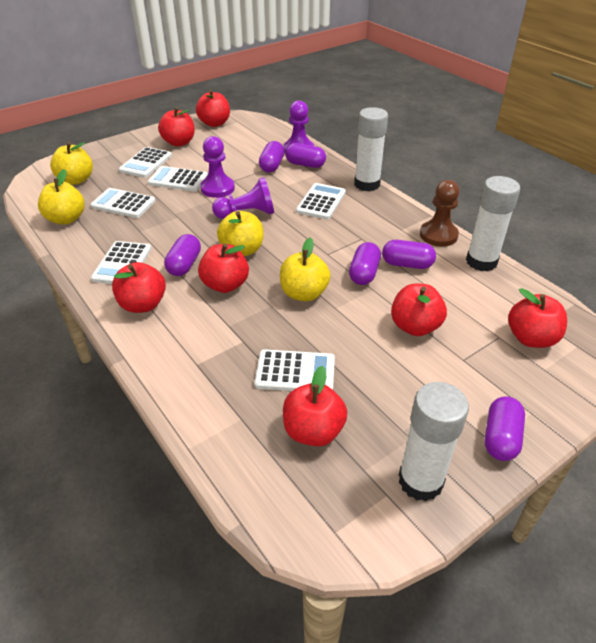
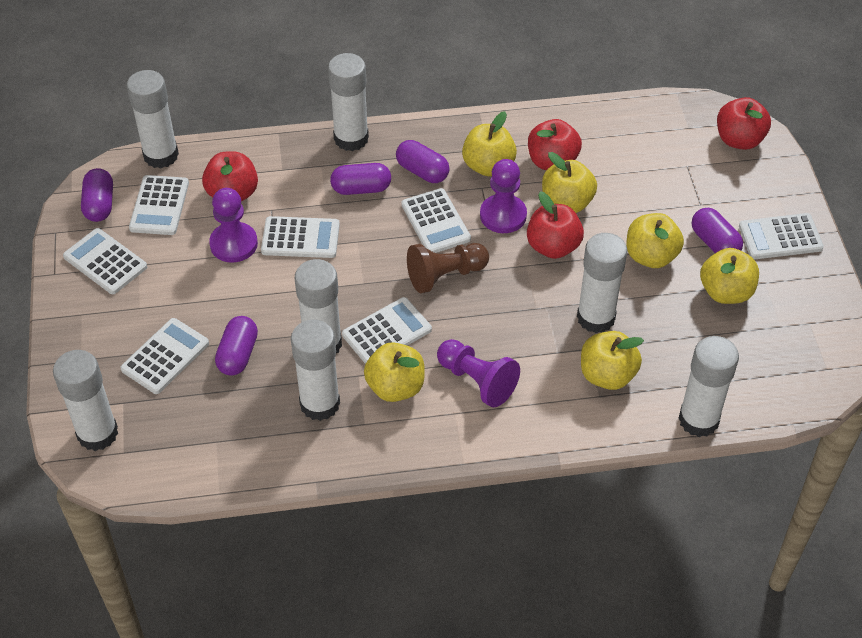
purple capsule: [164,234,201,276] [259,141,284,172] [285,143,326,168] [349,242,381,285] [382,240,436,269] [485,396,525,461] = 6 -> [81,168,113,222] [215,316,258,376] [330,163,391,195] [396,140,450,183] [692,208,743,253] = 5
red apple: [112,262,166,313] [158,107,195,147] [196,90,230,127] [198,244,249,293] [283,366,347,447] [391,284,447,336] [508,288,567,348] = 7 -> [202,151,258,202] [527,192,584,259] [528,119,582,170] [717,97,771,150] = 4
white calculator: [90,188,155,218] [91,241,151,284] [119,147,172,178] [148,166,208,192] [255,349,335,391] [296,183,346,220] = 6 -> [63,228,147,294] [120,318,209,394] [129,175,189,235] [261,216,340,258] [342,297,432,364] [401,188,471,253] [739,213,824,259] = 7
white glue stick: [354,107,388,191] [399,382,469,501] [466,176,520,271] = 3 -> [53,350,118,451] [127,70,179,168] [291,320,340,421] [295,259,342,353] [328,53,369,151] [577,233,627,333] [678,336,739,437] = 7
yellow apple: [38,169,84,224] [50,142,93,185] [217,211,263,256] [280,238,330,301] = 4 -> [364,342,425,402] [462,111,517,176] [542,152,597,213] [581,331,644,390] [626,213,684,268] [700,248,759,304] = 6

